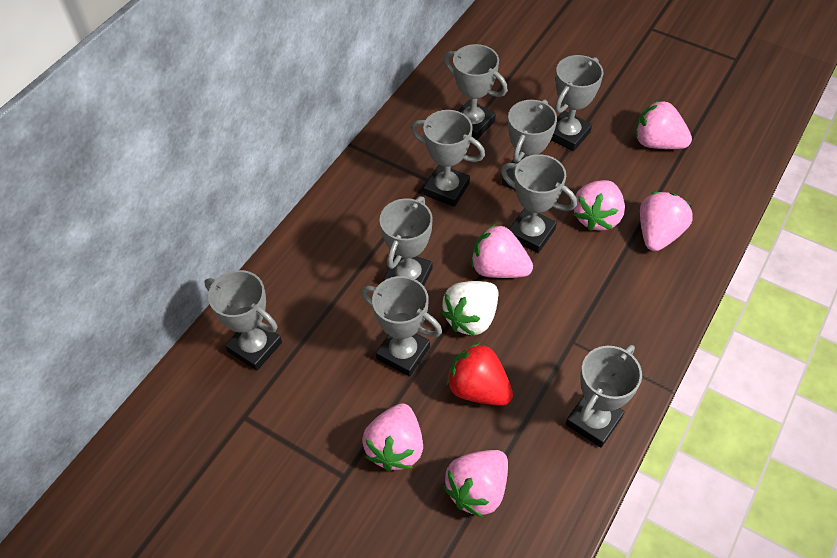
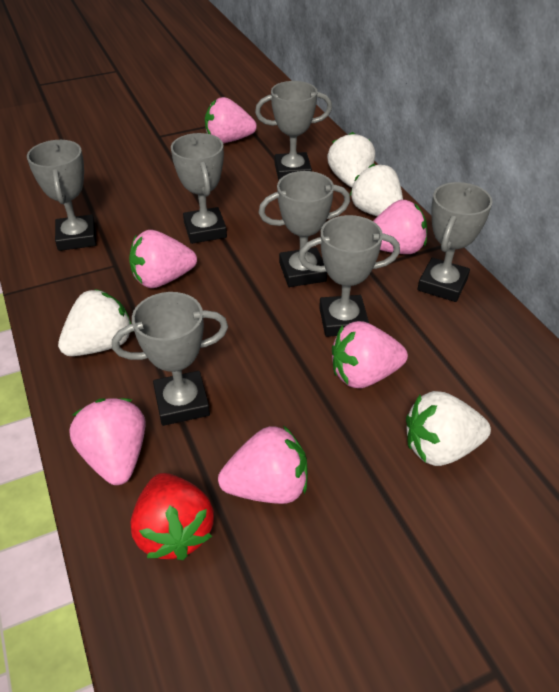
grey trophy: [204,270,282,371] [361,276,442,377] [380,196,433,286] [411,110,485,207] [444,44,508,140] [501,154,577,253] [502,99,557,190] [551,55,603,151] [566,345,642,448] = 9 -> [27,140,96,251] [112,292,228,426] [171,133,227,244] [255,81,332,180] [258,171,350,287] [298,215,400,337] [417,182,493,302] = 7
white strawberry: [441,281,498,336] = 1 -> [58,289,131,356] [327,132,375,187] [350,163,403,216] [406,391,491,466] = 4

